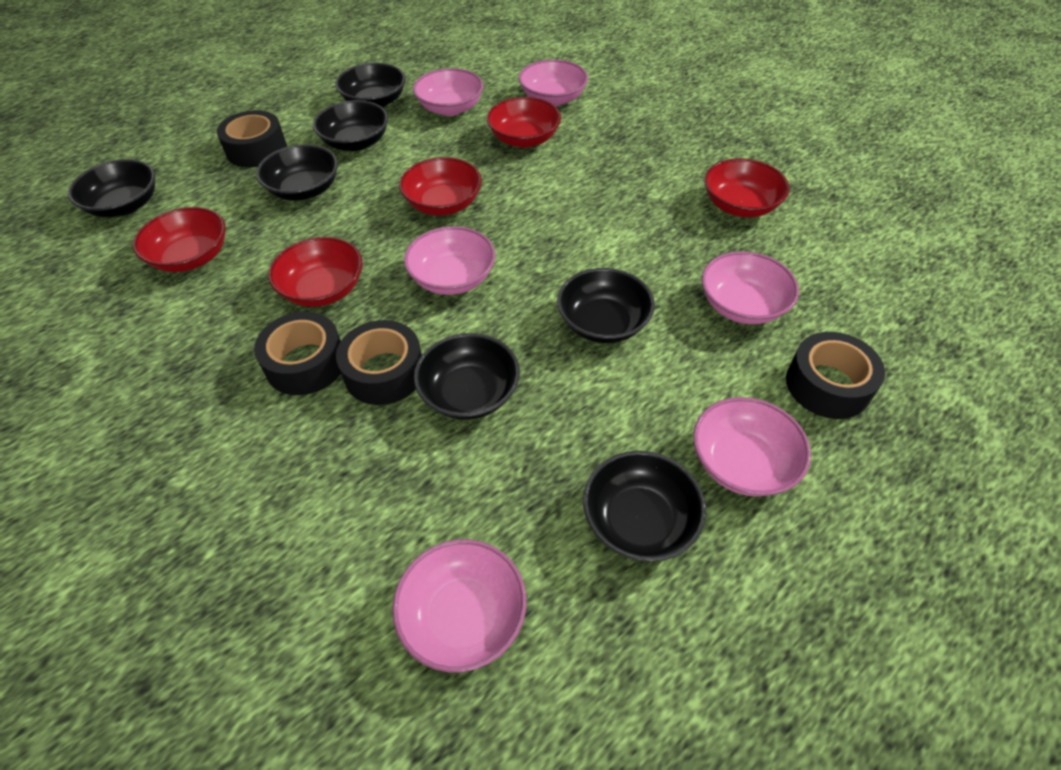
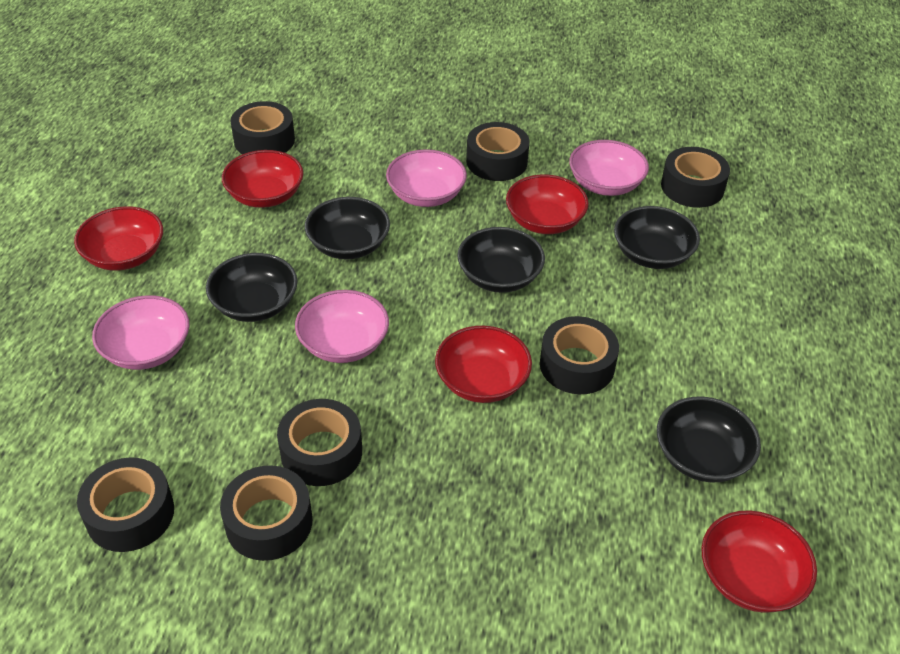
black bowl: [68,159,155,217] [256,144,338,201] [313,100,388,151] [335,63,406,107] [414,333,520,420] [557,268,655,343] [583,451,706,562] = 7 -> [206,253,298,322] [305,197,390,259] [457,227,545,293] [614,206,700,269] [657,396,761,483] = 5
black tape: [217,110,287,167] [254,312,341,395] [336,320,422,405] [786,332,885,419] = 4 -> [77,457,174,552] [220,466,312,561] [231,101,295,154] [277,399,362,486] [466,122,530,181] [540,316,619,394] [661,147,730,208] = 7
pink bowl: [392,539,526,672] [404,226,495,295] [413,68,484,116] [519,59,588,106] [693,397,811,497] [702,251,799,324] = 6 -> [92,295,190,370] [295,290,389,363] [386,149,467,207] [569,140,649,196] = 4

